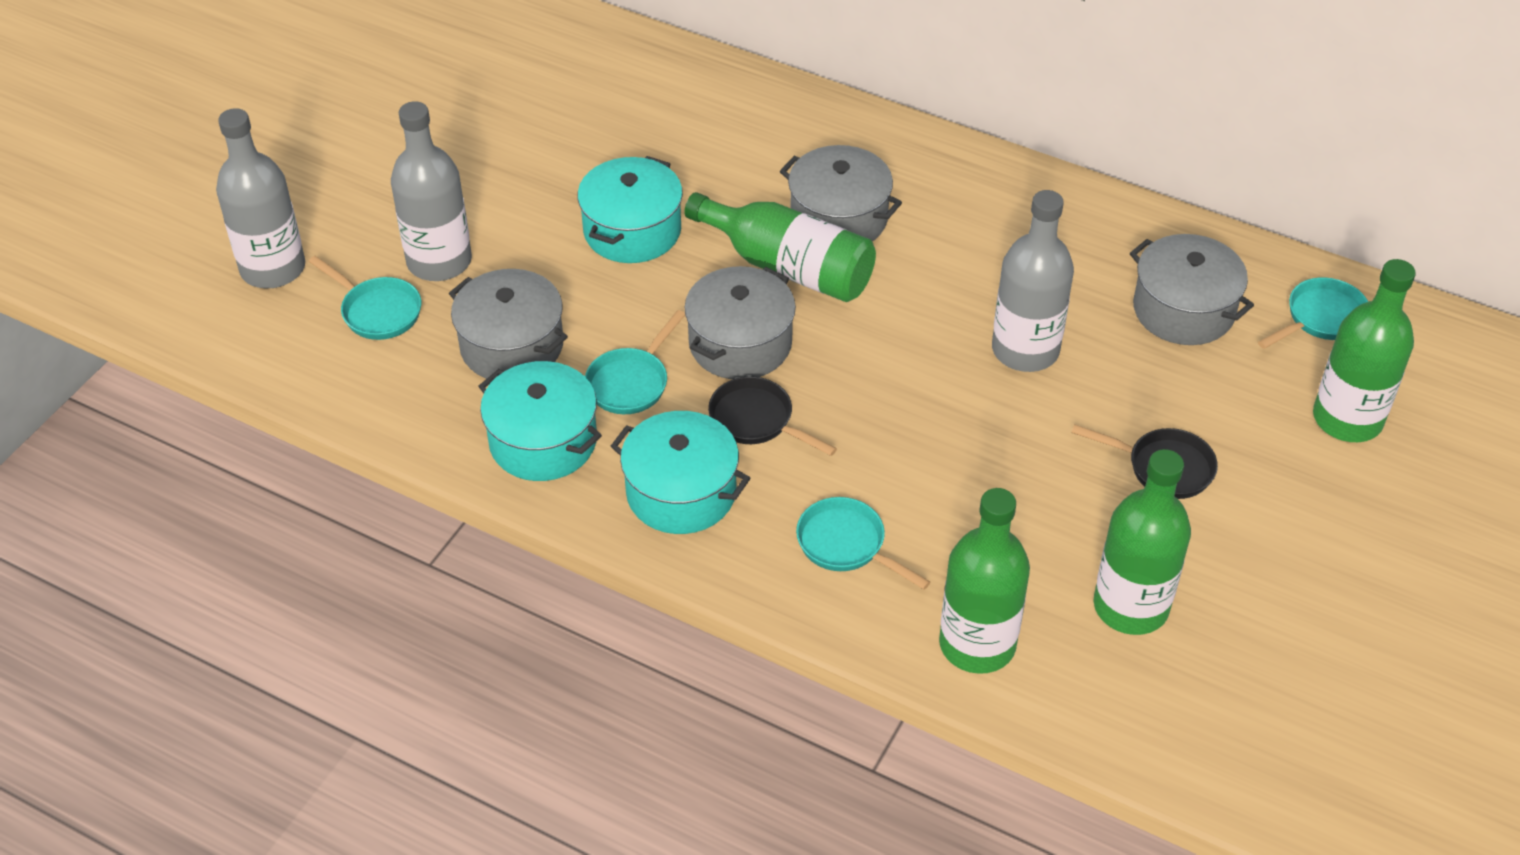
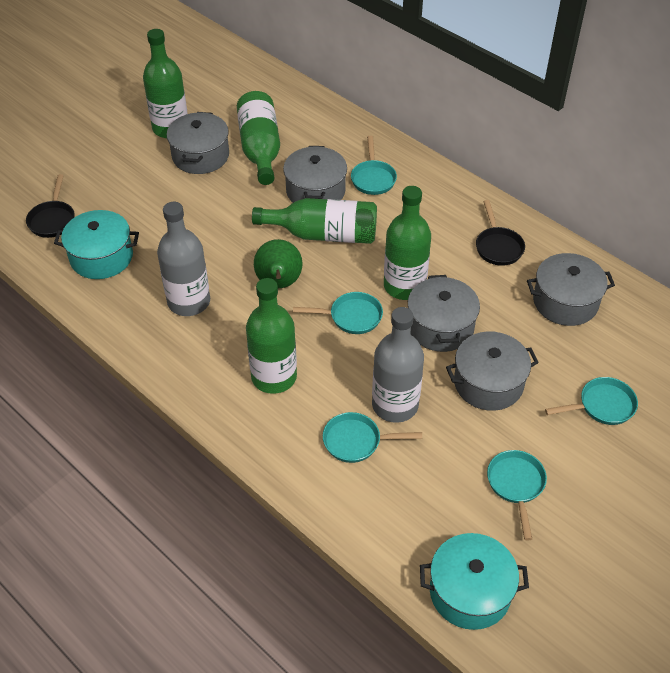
green bottle: [684,192,876,302] [939,488,1030,674] [1094,449,1191,635] [1313,259,1416,442] = 4 -> [143,29,188,138] [237,91,280,185] [246,278,297,394] [252,198,377,244] [384,186,431,300] = 5
green pear: none = 0 -> [254,239,303,288] = 1
grey bottle: [216,108,305,288] [391,101,472,281] [992,190,1074,372] = 3 -> [157,202,210,316] [372,307,424,423] = 2
grey pot: [449,269,568,379] [685,266,796,379] [780,145,902,241] [1130,234,1254,345] = 4 -> [167,112,229,174] [283,146,347,203] [408,275,480,352] [446,331,539,411] [527,253,615,326] = 5
turquoise pan: [309,256,421,340] [585,310,685,414] [796,497,930,590] [1258,277,1368,349] = 4 -> [293,292,383,334] [323,412,422,463] [351,136,397,195] [487,450,547,540] [545,377,638,425] = 5
turquoise pot: [478,361,602,481] [577,156,683,263] [611,411,750,534] = 3 -> [54,210,139,279] [420,533,529,630] = 2

